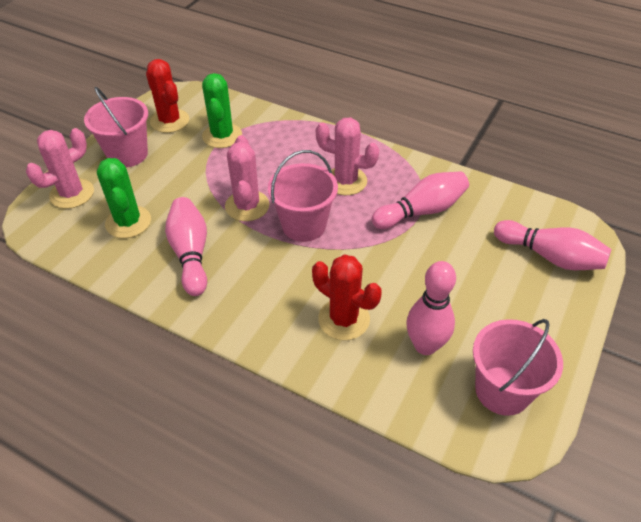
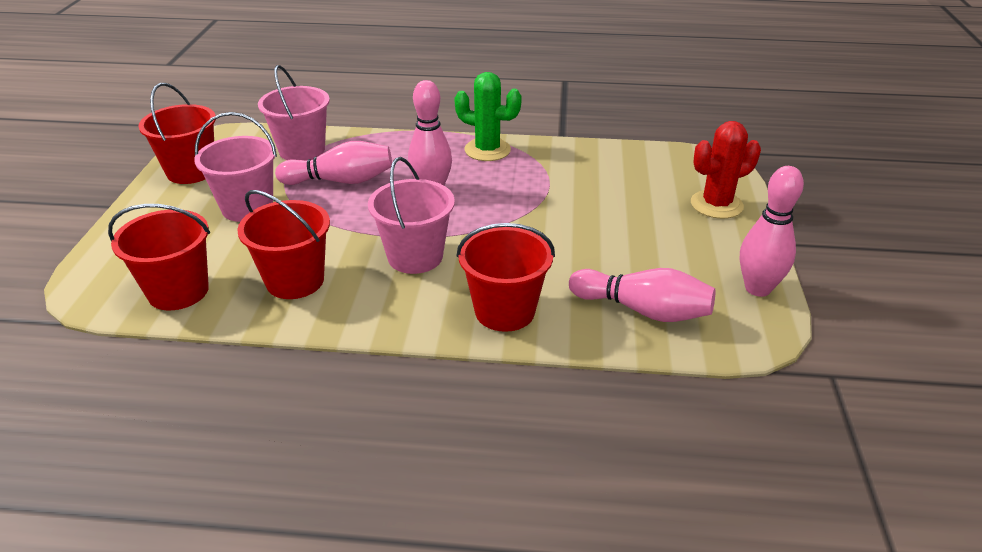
green cactus: [97,158,151,238] [202,73,242,148] = 2 -> [454,72,522,161] = 1
pink cactus: [26,128,94,209] [225,135,270,221] [316,118,379,195] = 3 -> none = 0
red bucket: none = 0 -> [108,204,210,310] [138,83,216,184] [237,190,330,299] [457,223,555,332] = 4
red cactus: [146,59,189,133] [312,254,382,340] = 2 -> [691,121,761,219] = 1

